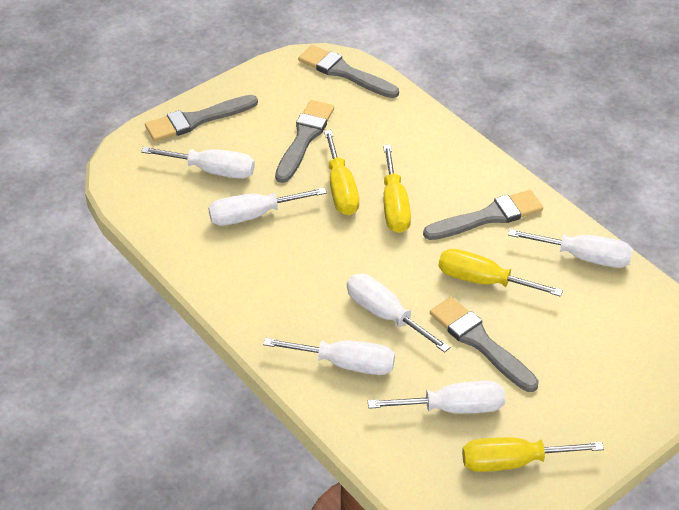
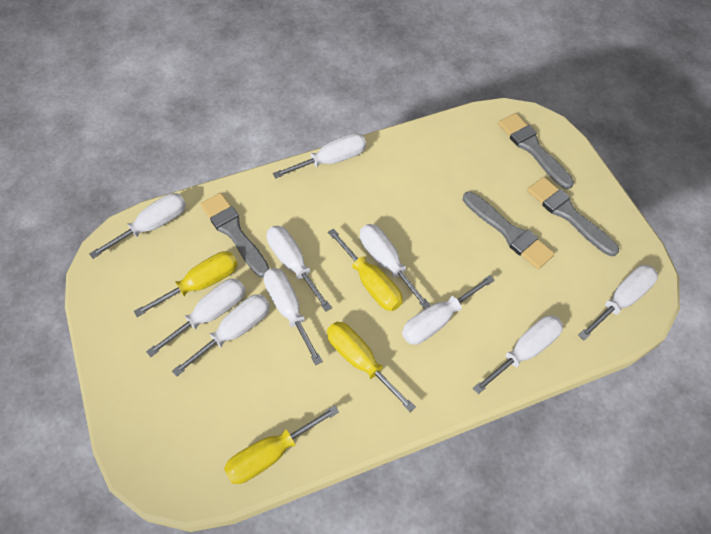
grey brush: [145,95,258,142] [275,100,334,183] [298,45,399,98] [423,190,543,240] [430,297,539,392] = 5 -> [200,193,269,278] [463,192,555,269] [498,113,574,189] [527,177,619,256] = 4
white screwdriver: [141,147,255,179] [208,188,327,225] [263,338,395,375] [347,274,450,352] [368,381,505,414] [508,229,633,268] = 6 -> [89,193,186,259] [146,279,246,357] [172,294,270,377] [264,268,323,365] [266,226,332,312] [273,133,366,178] [360,224,431,310] [402,275,495,345] [473,315,563,394] [578,265,658,340] = 10

